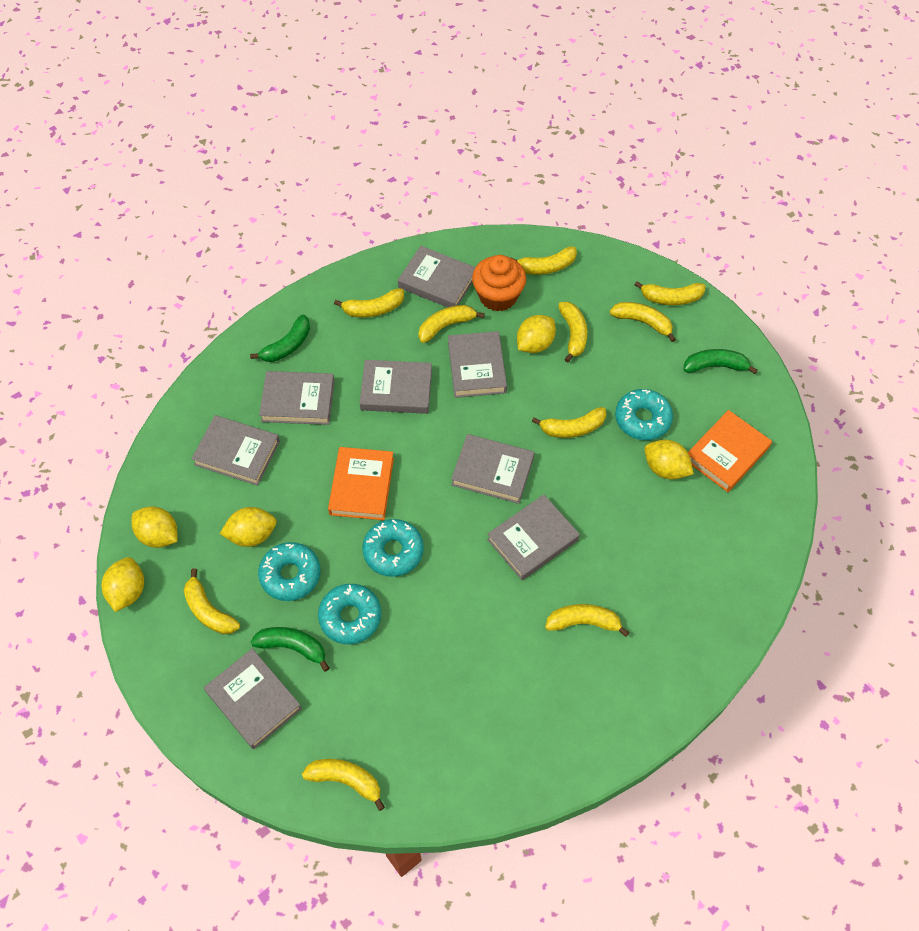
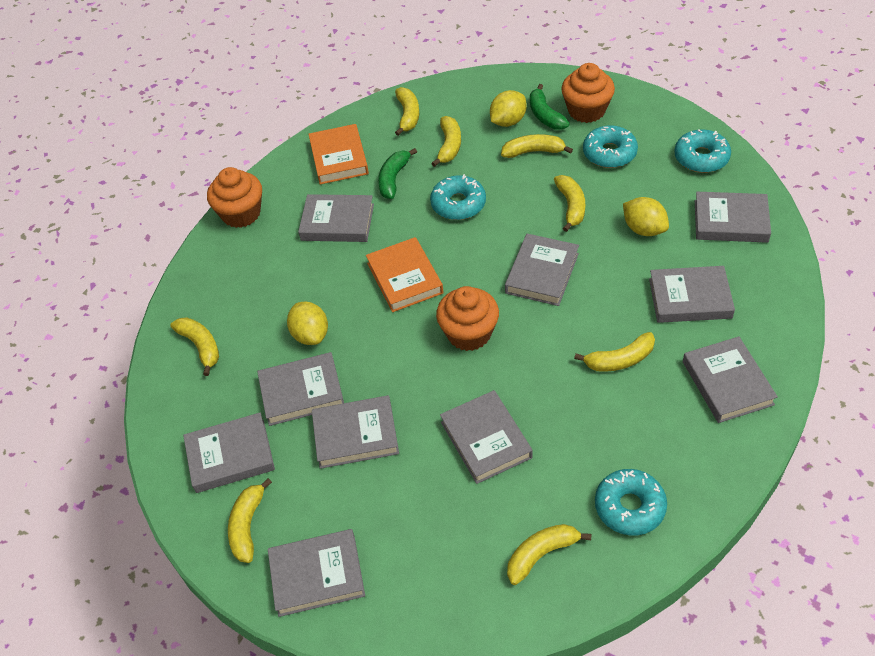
green banana: [250,314,310,362] [251,627,330,672] [683,349,758,374] = 3 -> [378,148,417,199] [530,84,570,130] = 2
grey book: [191,415,280,486] [204,649,302,749] [259,371,335,425] [360,360,432,414] [398,246,476,308] [448,331,507,398] [451,434,534,504] [487,494,580,580] = 8 -> [183,413,275,493] [257,352,344,426] [268,529,365,617] [298,194,374,242] [312,395,399,469] [440,390,533,484] [505,234,579,306] [649,266,735,323] [683,336,778,423] [695,192,771,243] = 10
orange cupcake: [472,255,526,312] = 1 -> [207,167,262,228] [436,286,499,351] [561,63,615,123] = 3
yellow banana: [184,568,240,634] [302,759,385,811] [334,288,404,318] [418,305,485,343] [510,246,577,275] [532,407,606,438] [545,604,630,637] [558,302,587,362] [610,302,676,342] [634,281,705,305] = 10 -> [170,317,219,376] [228,478,272,563] [395,87,419,136] [431,116,461,167] [501,134,573,158] [507,524,591,585] [554,175,585,232] [574,332,655,372] = 8
yellow lemon: [102,557,144,612] [131,506,178,548] [220,507,277,547] [517,315,556,353] [644,440,694,479] = 5 -> [287,302,328,345] [490,90,527,127] [623,197,669,236] = 3

